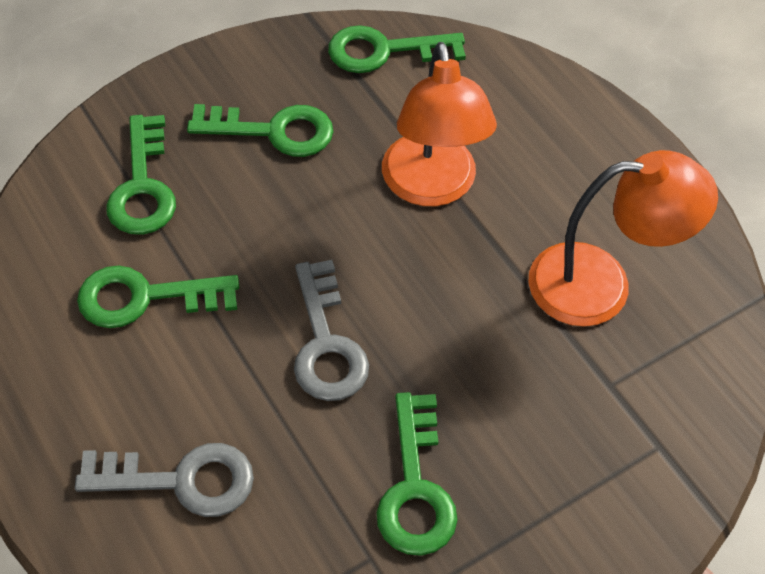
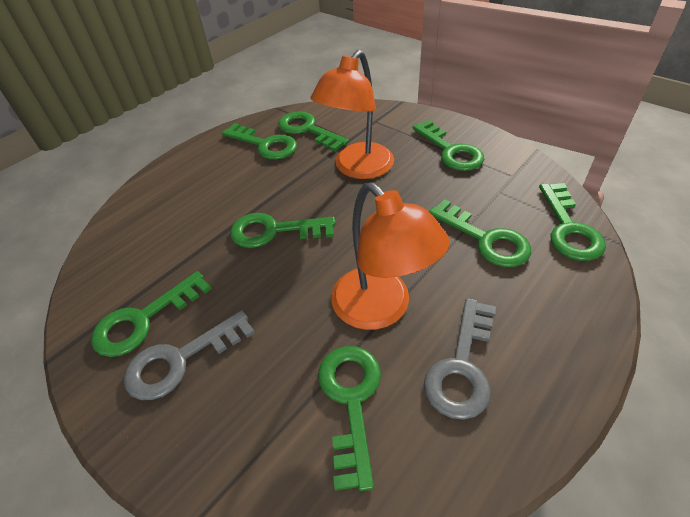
green key: [77,266,239,328] [106,115,176,235] [187,104,334,157] [328,25,466,73] [376,392,457,556] = 5 -> [91,271,212,357] [222,123,297,160] [230,213,335,248] [278,111,349,151] [318,346,381,491] [413,120,484,171] [429,199,531,267] [539,183,606,261] = 8

